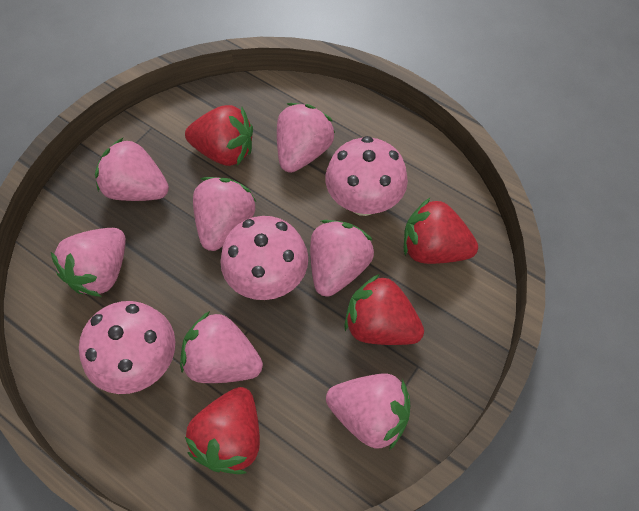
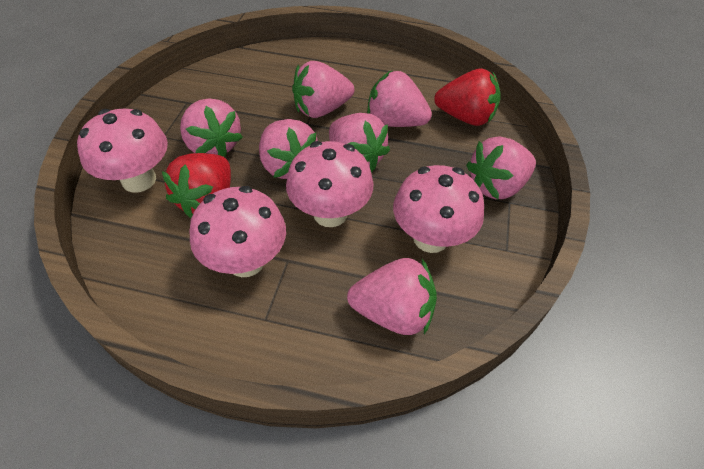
pink mushroom: [79,301,175,394] [220,216,308,300] [325,136,408,216] = 3 -> [77,109,168,193] [189,186,286,277] [286,141,373,227] [393,165,484,253] = 4
red strawberry: [185,105,253,166] [185,387,260,474] [344,274,424,345] [404,198,478,264] = 4 -> [162,153,231,218] [434,68,501,126] = 2

